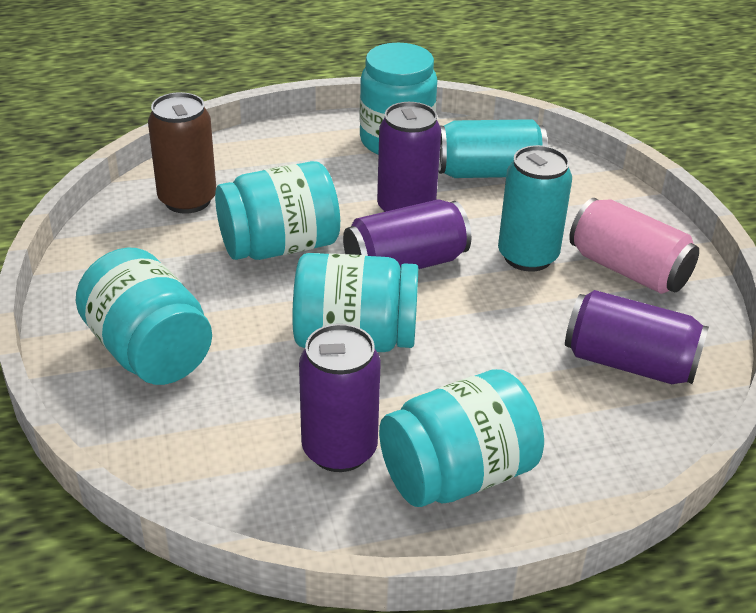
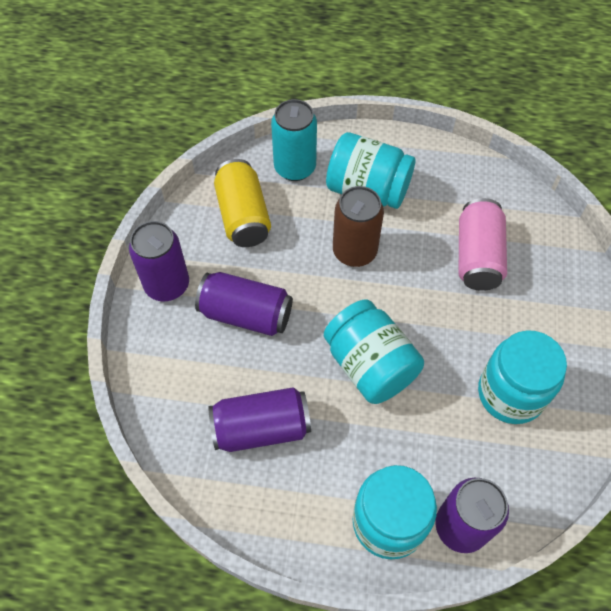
turquoise can: [438,119,548,178] [498,145,572,272] = 2 -> [271,99,317,181] = 1
turquoise jar: [76,248,212,385] [215,161,340,260] [292,253,418,352] [359,43,437,155] [379,369,544,507] = 5 -> [324,300,424,404] [326,132,416,209] [353,465,437,559] [478,330,567,424] = 4
yellow can: none = 0 -> [214,159,271,247] = 1

